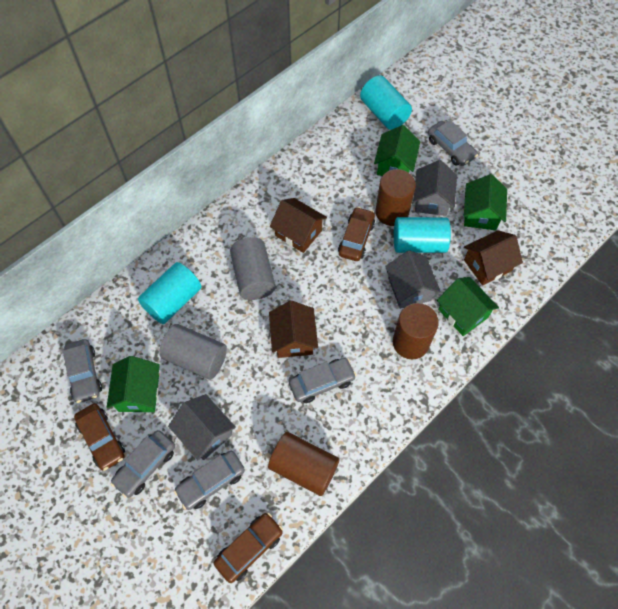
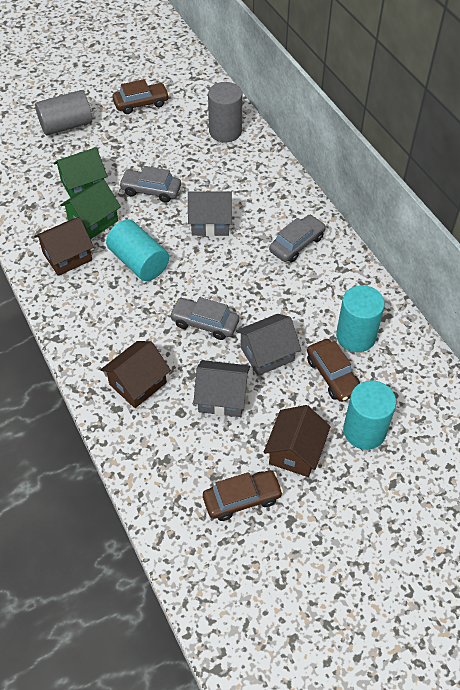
brown cylinder: [268,432,339,496] [375,169,416,226] [393,303,439,359] = 3 -> none = 0
green house: [107,356,160,412] [374,125,420,176] [437,277,499,336] [464,174,507,230] = 4 -> [53,147,107,198] [60,180,121,239] = 2
grey car: [63,339,102,403] [110,430,175,498] [174,451,245,510] [289,358,356,403] [428,120,478,166] = 5 -> [119,166,181,203] [169,297,239,340] [269,215,326,263] = 3

